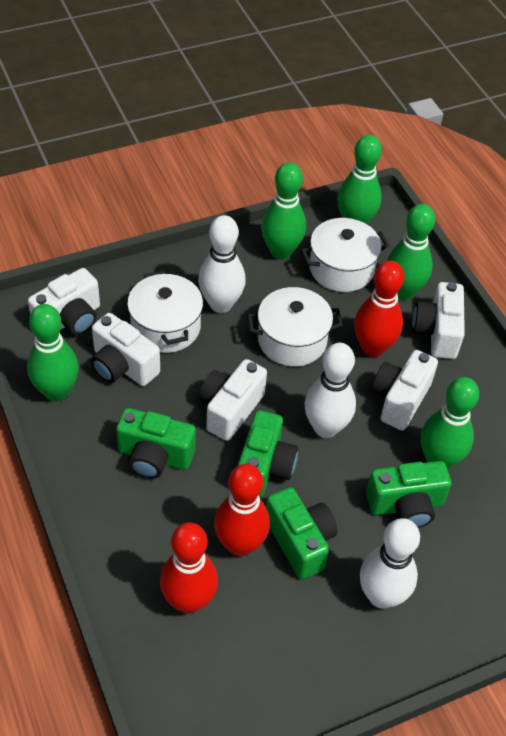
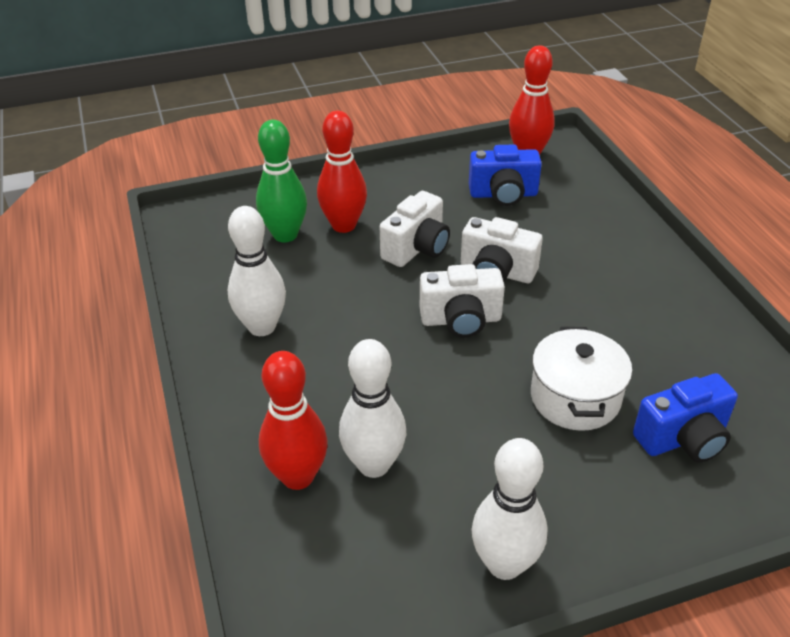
blue camera: none = 0 -> [469,144,542,206] [633,373,738,463] = 2
green bowling pin: [27,304,79,402] [261,162,306,260] [337,135,382,224] [387,204,435,300] [421,377,479,469] = 5 -> [256,119,307,242] = 1
green camera: [116,408,196,479] [237,410,298,498] [266,487,338,580] [366,461,451,528] = 4 -> none = 0
white camera: [28,268,100,335] [91,313,160,386] [199,359,267,441] [371,350,438,431] [412,282,465,359] = 5 -> [380,191,450,267] [420,264,505,338] [461,217,543,283] = 3
white pot: [127,270,203,353] [247,287,343,367] [301,218,389,292] = 3 -> [531,327,632,431] = 1

